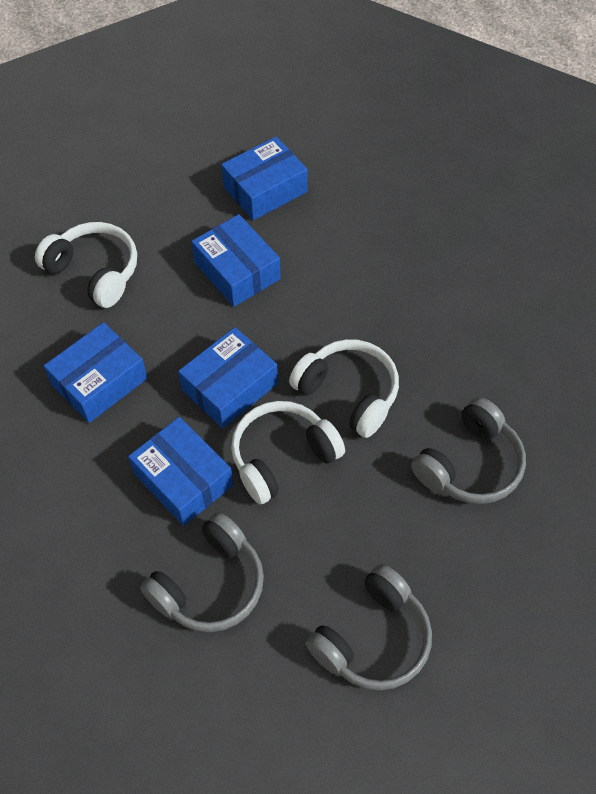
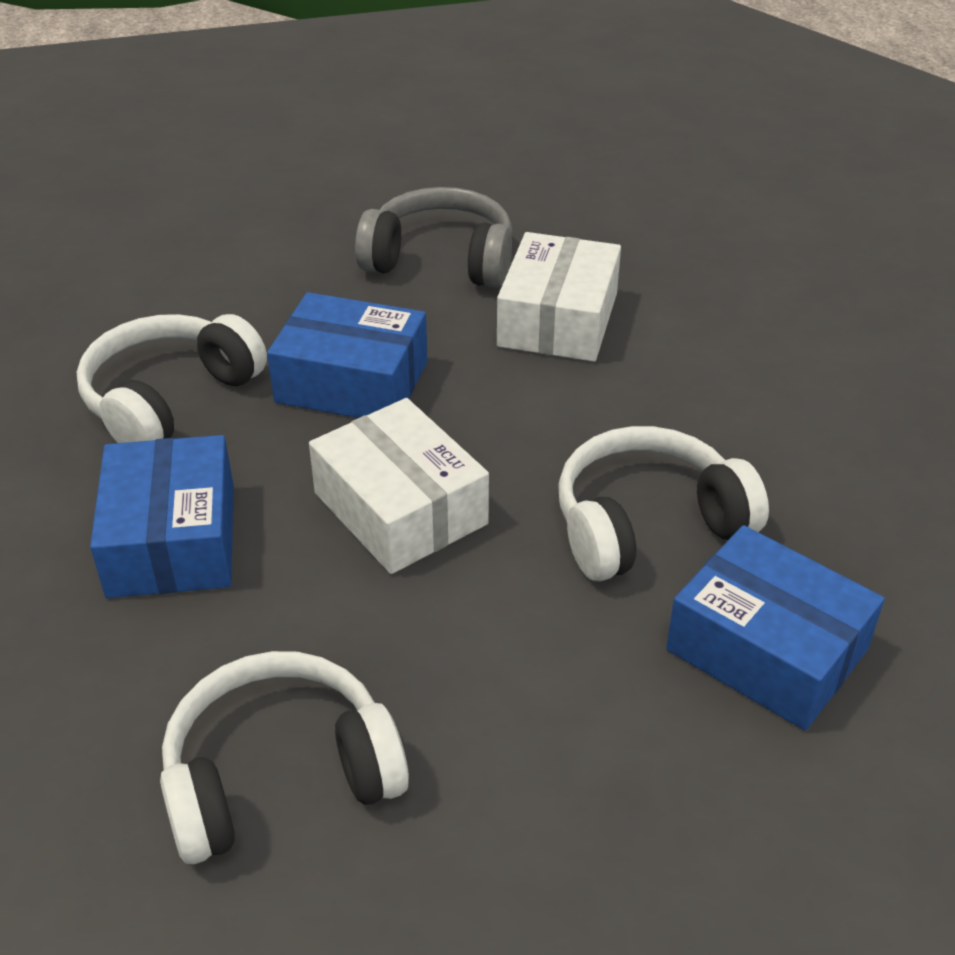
blue box: [44,322,147,423] [128,417,234,526] [178,327,278,428] [191,214,281,307] [221,136,308,220] = 5 -> [90,435,234,598] [267,292,427,418] [666,525,884,730] = 3
grey headphones: [140,512,264,632] [306,564,432,691] [411,397,526,504] = 3 -> [355,187,512,288] = 1
white box: none = 0 -> [309,398,489,574] [497,232,621,362] = 2

